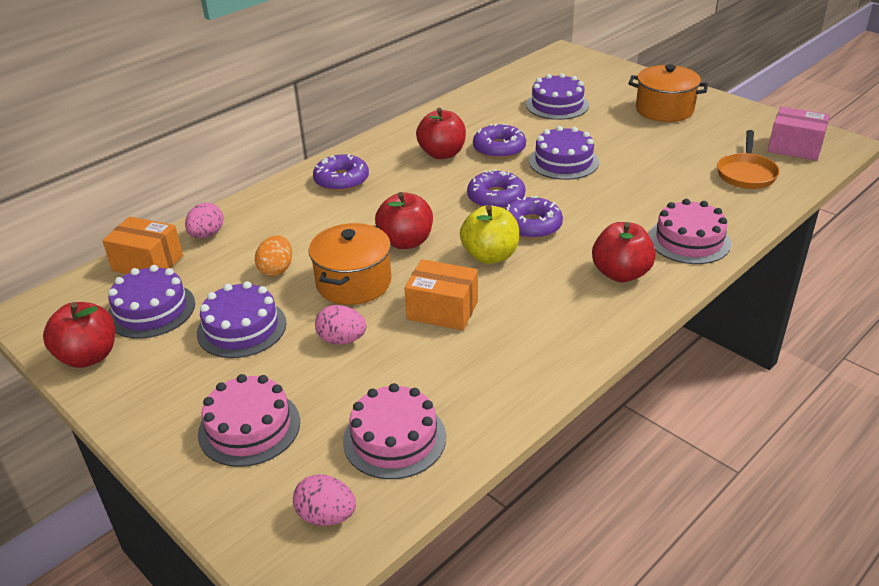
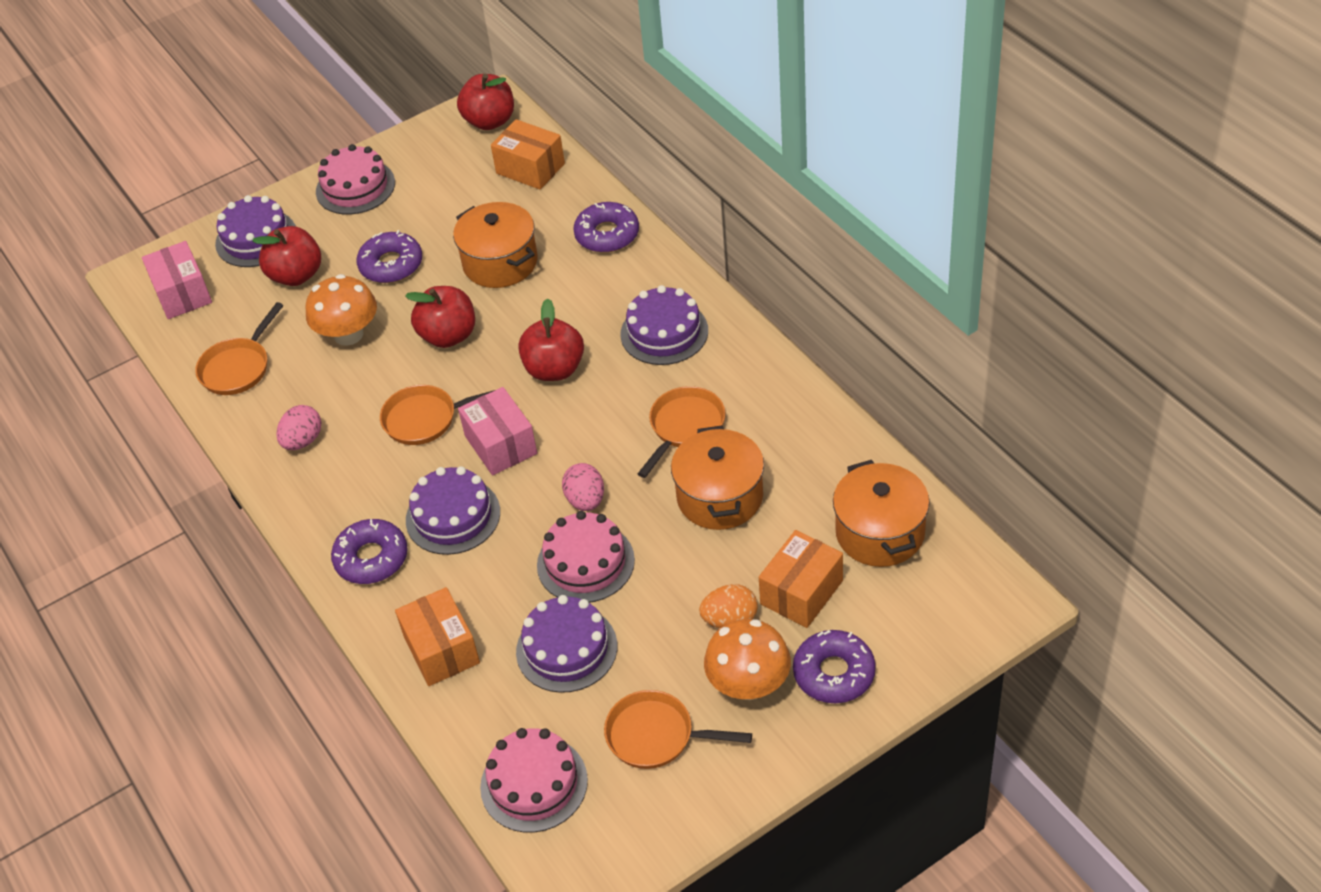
orange box: [102,217,183,274] [404,259,478,330] = 2 -> [395,587,480,686] [491,119,565,190] [759,530,843,628] = 3
orange mushroom: none = 0 -> [305,274,377,346] [704,619,791,700] = 2
orange pan: [717,130,780,189] = 1 -> [195,302,284,395] [380,385,495,445] [604,690,752,769] [638,386,726,478] = 4
orange pot: [309,223,391,305] [628,64,708,122] = 2 -> [453,202,538,288] [671,425,764,530] [833,460,930,567] = 3
pink box: [768,107,830,161] = 1 -> [142,241,212,319] [458,387,537,475] = 2
pink egg: [185,203,224,238] [293,474,356,526] [315,305,366,345] = 3 -> [276,405,322,450] [562,463,604,511] = 2
yellow apple: [460,205,519,264] = 1 -> none = 0

